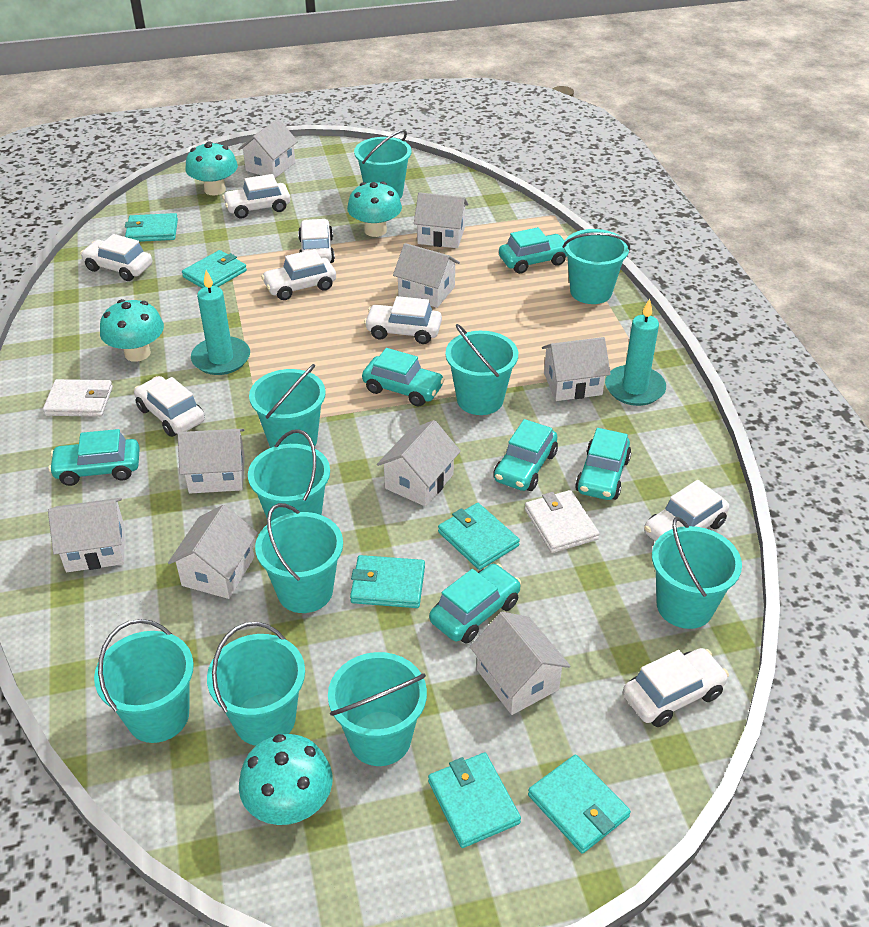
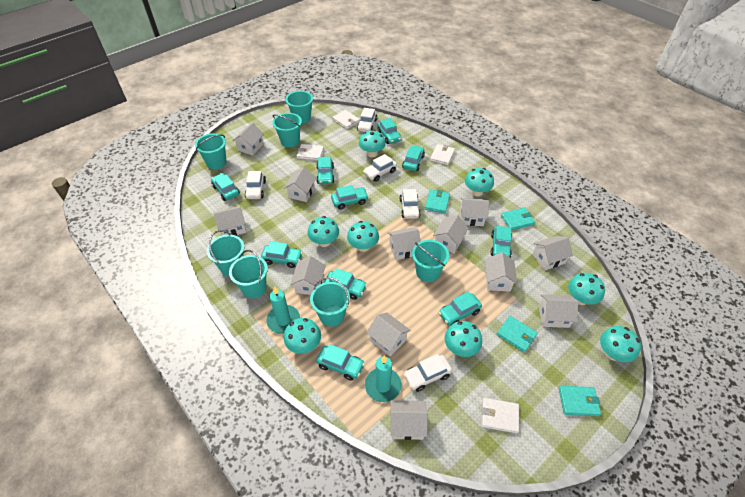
turquoise bucket: [94,619,194,743] [207,622,305,746] [248,429,330,521] [249,364,326,448] [255,503,343,613] [328,652,427,766] [354,130,412,198] [445,324,518,415] [563,229,630,304] [652,517,742,629] = 10 -> [195,133,226,169] [207,230,244,277] [229,250,268,298] [272,113,302,147] [285,83,313,124] [310,277,350,327] [412,240,449,282] = 7
turquoise car: [48,429,140,486] [362,348,445,407] [429,563,521,644] [493,419,558,491] [499,227,567,274] [575,428,632,500] = 6 -> [211,173,240,201] [261,241,303,268] [316,157,335,184] [316,344,365,381] [324,268,367,300] [331,185,369,210] [377,118,401,144] [402,145,425,171] [438,292,482,325] [490,226,512,257] = 10
turquoise mushroom: [100,299,164,362] [185,141,238,196] [239,734,332,825] [347,182,402,237] = 4 -> [284,318,321,354] [308,216,339,247] [347,221,379,252] [359,130,386,157] [445,321,482,357] [465,168,494,196] [568,273,605,305] [600,326,641,362] = 8
turquoise wallet: [125,213,178,242] [182,250,247,288] [350,555,425,608] [428,752,521,848] [438,503,520,570] [528,755,631,854] = 6 -> [425,190,450,213] [496,316,538,353] [501,208,535,230] [559,386,601,416] = 4
white car: [80,234,152,281] [134,376,205,437] [222,174,290,218] [261,249,336,300] [298,219,335,263] [364,296,442,344] [623,648,729,727] [644,480,729,542] = 8 -> [245,171,266,199] [357,108,377,132] [363,154,397,182] [400,189,421,219] [403,354,452,392] = 5
white house: [48,498,125,572] [168,505,258,599] [178,429,245,493] [238,119,298,178] [377,420,461,507] [393,243,460,308] [414,192,469,248] [470,612,570,715] [542,337,611,401] = 9 -> [214,206,246,236] [232,123,264,156] [284,167,316,202] [290,256,326,295] [366,312,411,357] [388,227,421,260] [390,400,428,440] [433,215,469,253] [460,198,489,226] [485,252,517,292] [532,236,573,270] [539,294,578,328] = 12
white wallet: [43,379,113,417] [525,490,599,553] = 2 -> [297,144,324,161] [332,110,360,129] [430,144,455,165] [481,398,519,433] = 4

